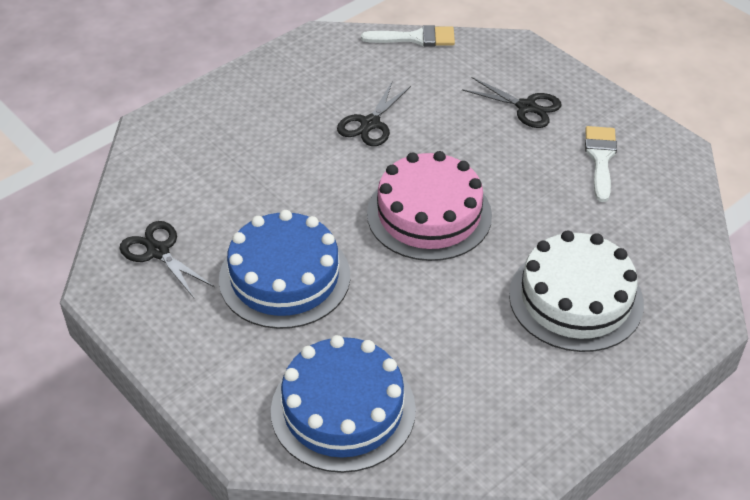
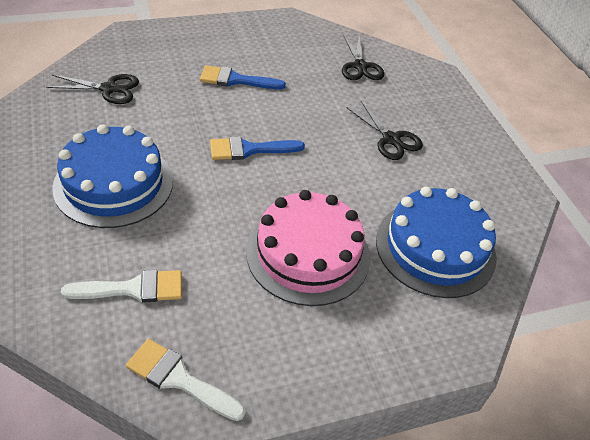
blue brush: none = 0 -> [200,65,286,89] [210,136,305,160] = 2
white cake: [509,231,644,352] = 1 -> none = 0

